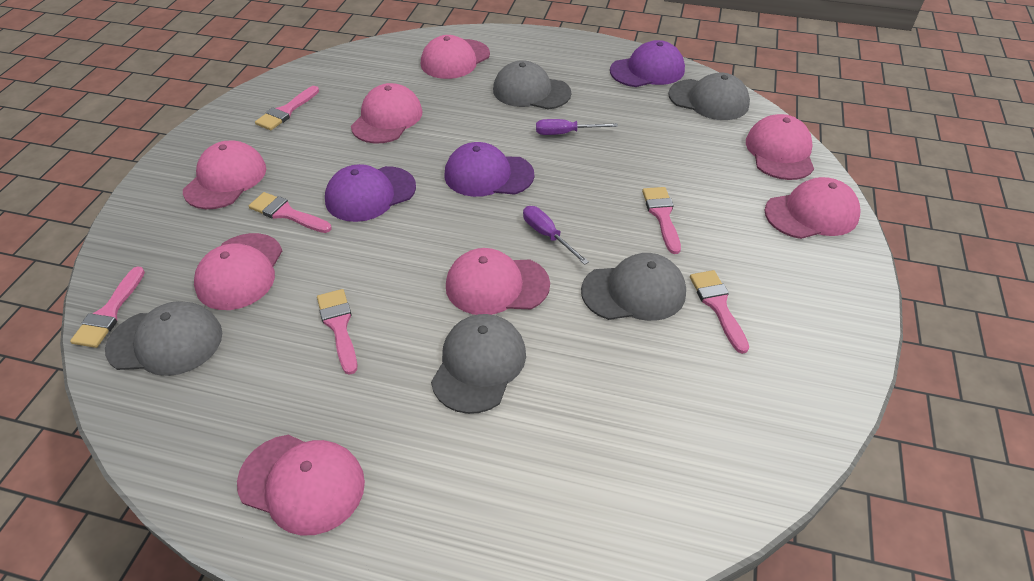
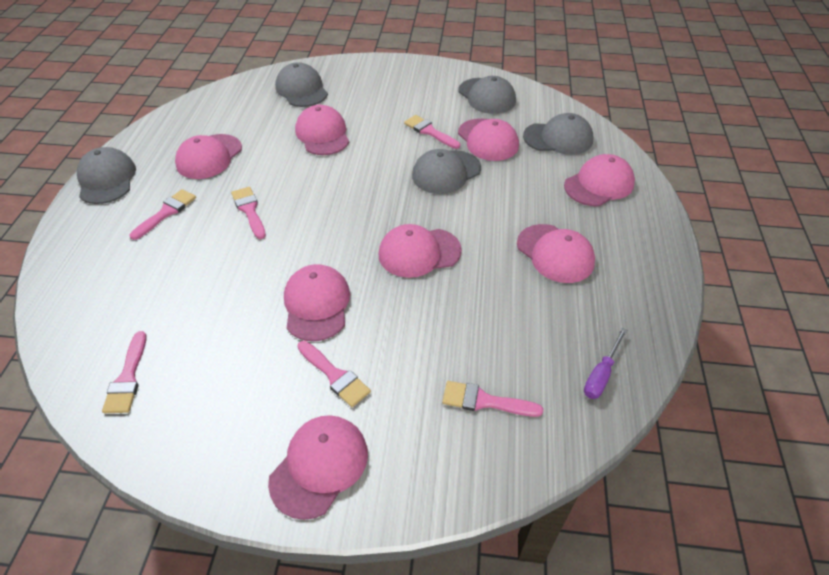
purple cap: [325,164,416,222] [444,142,534,197] [610,40,685,87] = 3 -> none = 0
purple screwdriver: [523,206,589,265] [536,119,618,135] = 2 -> [584,328,627,399] = 1

